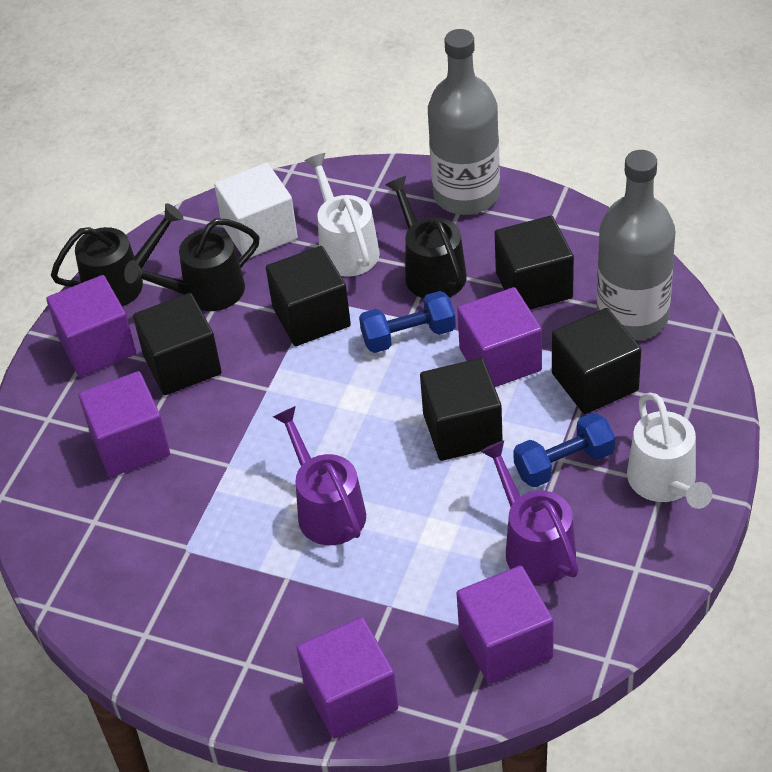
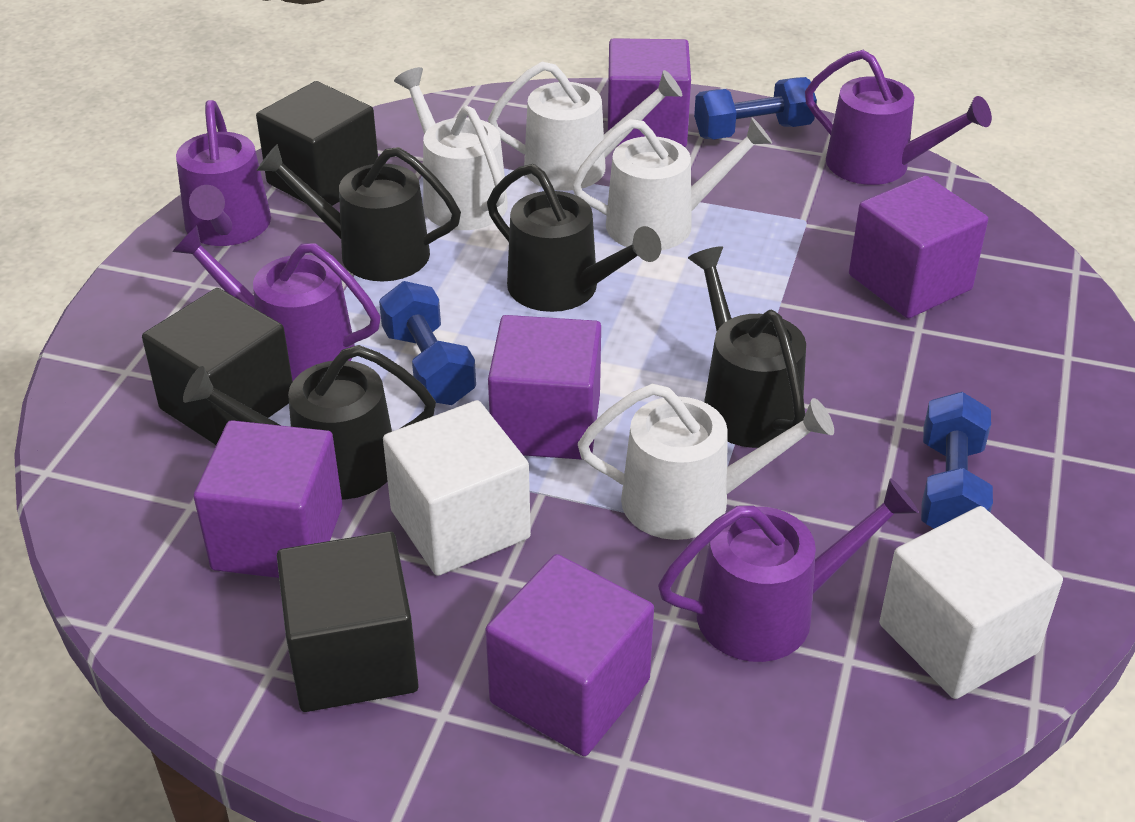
black cube: [133,293,222,395] [266,246,351,346] [420,358,503,461] [495,216,574,310] [552,308,641,414] = 5 -> [142,288,293,445] [256,81,378,206] [277,531,419,712] = 3
black watering can: [51,203,184,307] [124,218,259,311] [385,176,467,299] = 3 -> [183,345,436,499] [256,144,461,282] [487,164,661,312] [688,246,806,448] = 4
blue dumbbell: [359,291,456,353] [513,413,615,487] = 2 -> [379,281,476,405] [694,77,817,139] [921,392,993,529] = 3
grey bottle: [428,29,500,215] [597,150,676,340] = 2 -> none = 0
purple watering can: [273,406,366,545] [480,440,578,584] = 2 -> [172,225,381,381] [176,100,271,246] [658,478,919,662] [805,50,992,185] = 4
white cube: [214,163,298,258] = 1 -> [383,400,531,576] [879,506,1063,699] = 2
white watering can: [304,153,380,277] [627,393,712,509] = 2 -> [394,67,508,230] [488,62,682,191] [572,118,772,250] [578,383,834,540] = 4

